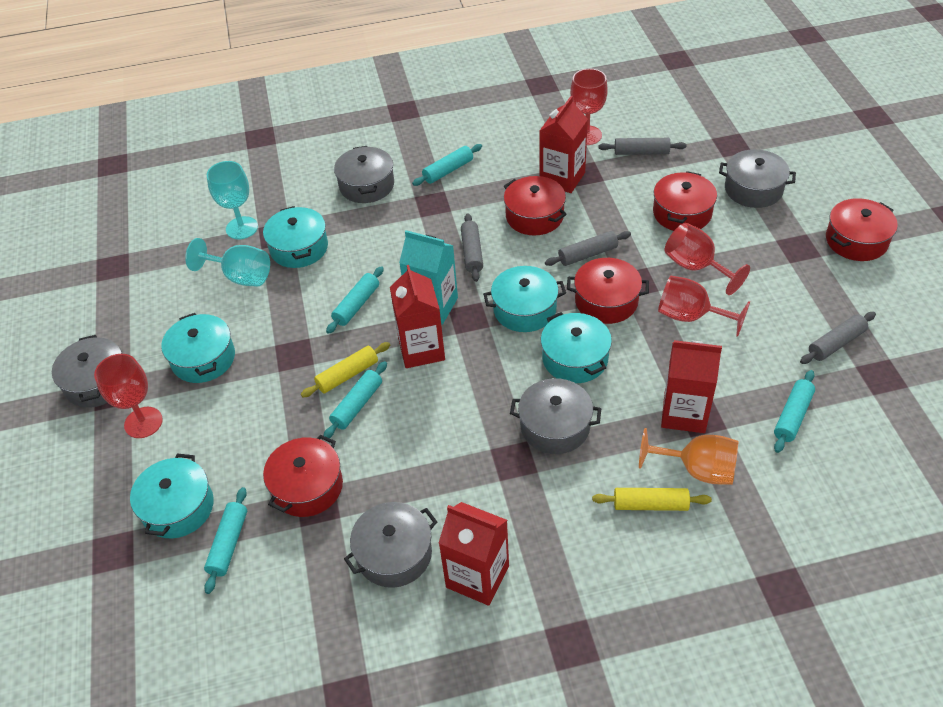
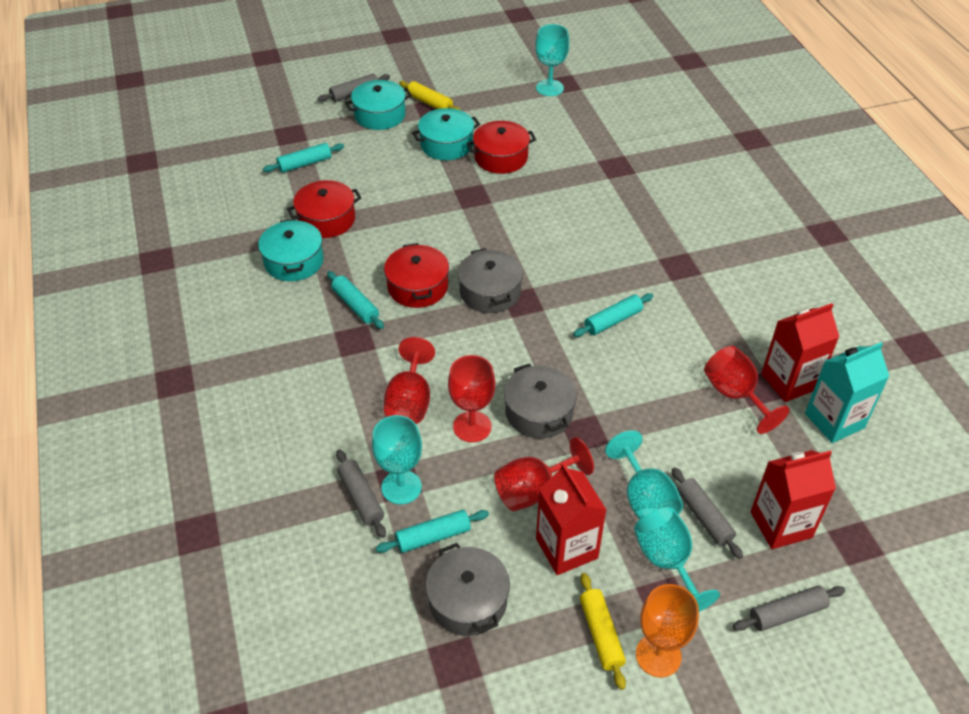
grey pot: [52,335,122,407] [334,146,394,203] [344,502,437,588] [510,378,601,454] [719,149,796,208] = 5 -> [425,543,510,636] [458,248,523,313] [504,364,577,439] = 3
red carton: [390,265,445,368] [439,502,509,606] [540,96,588,193] [661,340,722,433] = 4 -> [536,463,606,575] [751,450,836,549] [761,303,839,402] = 3
red pot: [263,434,343,517] [504,176,567,235] [567,258,649,324] [653,171,717,231] [826,198,898,261] = 5 -> [287,180,361,238] [384,243,449,308] [466,121,536,174] = 3
turquoise goblet: [185,238,270,287] [207,161,258,239] = 2 -> [372,415,422,505] [535,24,569,96] [605,430,683,519] [634,507,720,612] = 4
turquoise pot: [130,453,214,538] [161,313,235,383] [263,206,328,268] [483,266,566,332] [541,312,612,383] = 5 -> [258,219,323,281] [345,80,412,130] [412,108,480,160] = 3
turquoise rolling pin: [204,487,247,594] [323,361,387,438] [326,266,384,334] [412,144,482,186] [774,370,815,453] = 5 -> [263,143,344,173] [327,271,384,329] [376,510,489,553] [573,293,653,337] = 4

